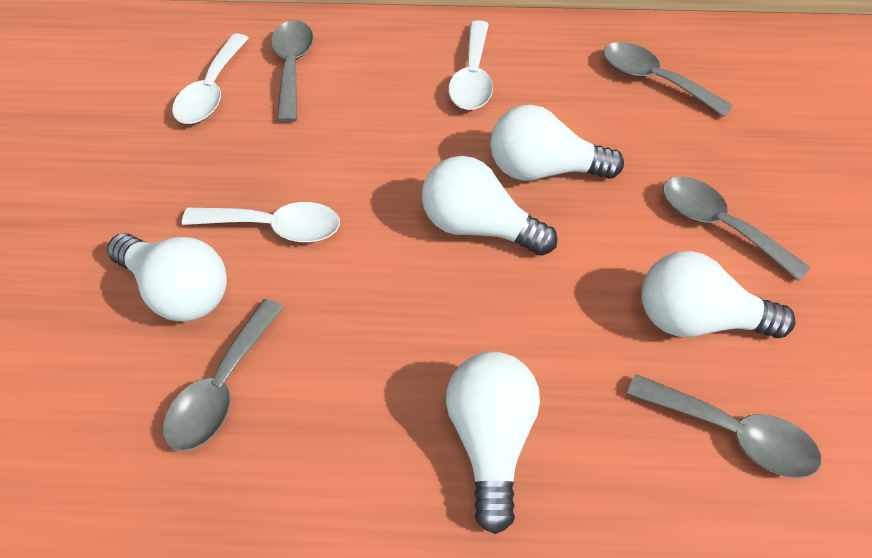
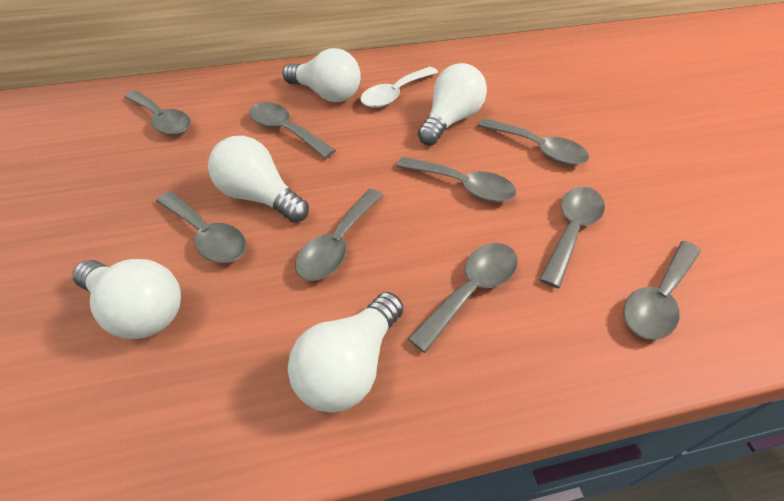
grey spoon: [163,299,284,452] [271,20,313,122] [603,42,733,117] [627,374,821,478] [663,176,811,281] = 5 -> [124,91,191,135] [156,191,246,263] [249,102,336,159] [295,189,383,281] [396,157,516,202] [408,243,518,353] [478,118,589,165] [539,187,605,288] [623,241,701,340] = 9
white spoon: [172,33,249,124] [182,202,340,242] [449,20,493,110] = 3 -> [360,67,438,108] = 1

